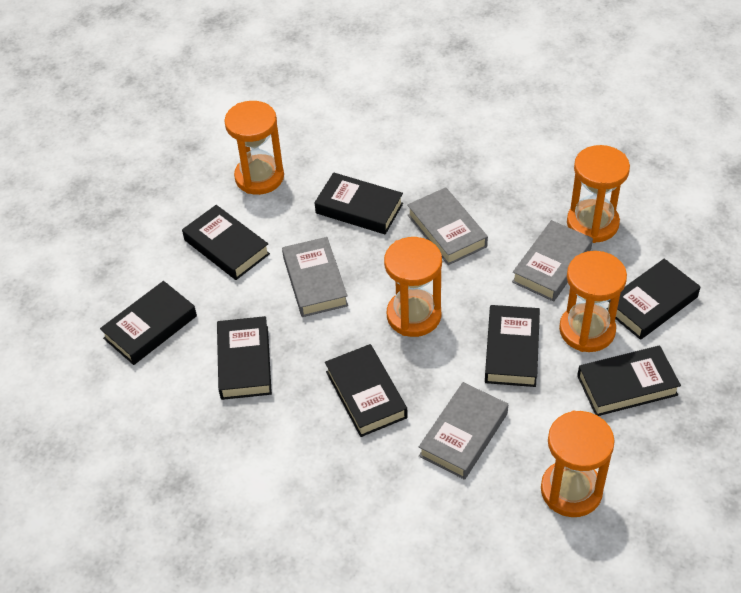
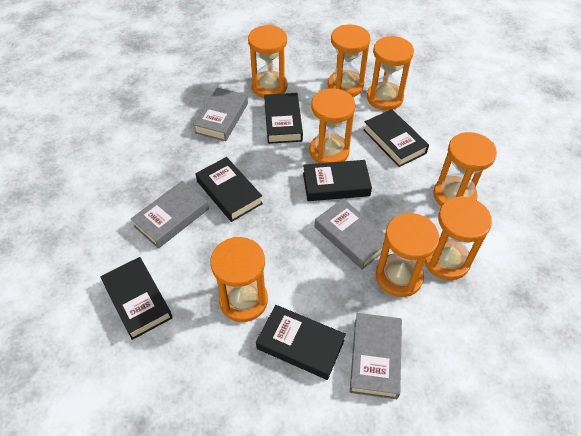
black book: [100,281,197,365] [182,205,270,280] [217,316,272,400] [314,172,403,234] [325,344,408,437] [485,305,540,387] [577,346,681,416] [606,259,701,340] = 8 -> [100,257,173,340] [196,157,263,222] [256,305,346,380] [264,93,303,144] [303,160,372,201] [363,109,429,167] = 6
orange hourglass: [224,101,284,195] [384,237,442,337] [541,411,615,517] [559,251,627,352] [567,145,630,243] = 5 -> [210,237,268,322] [248,25,288,98] [309,88,355,163] [328,24,370,97] [367,36,414,110] [376,213,439,297] [424,196,492,280] [433,132,497,206] = 8

